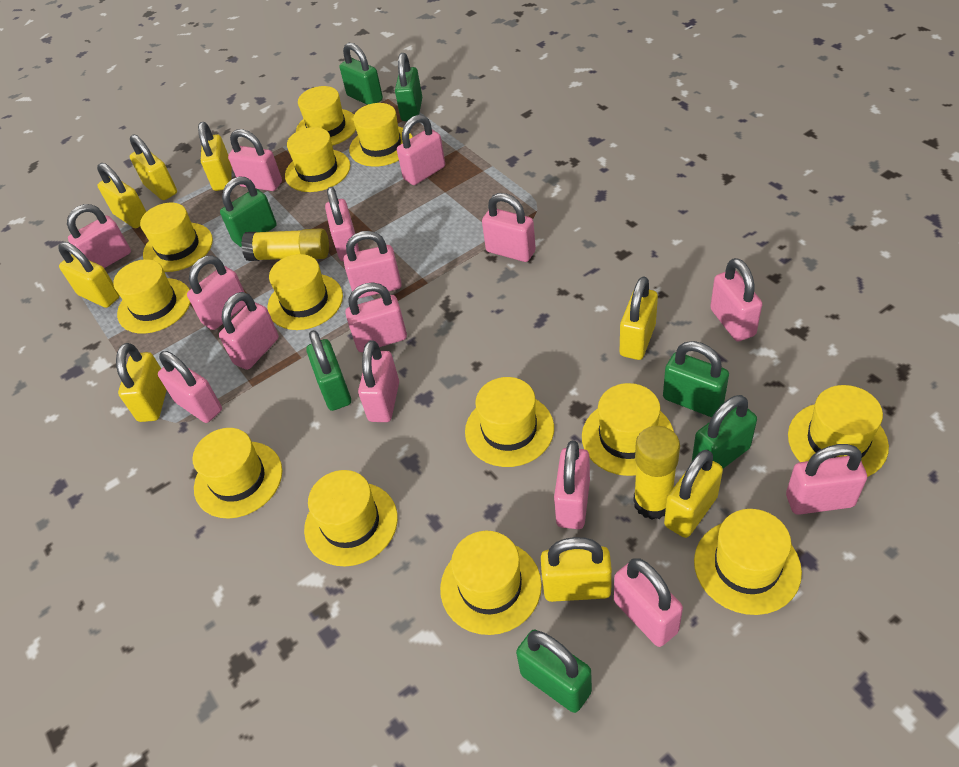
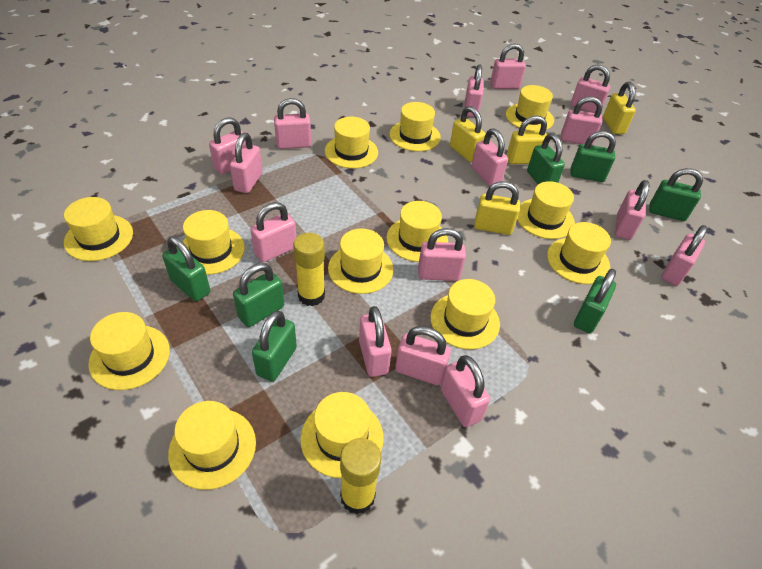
yellow padlock: [58,242,120,308] [97,163,146,228] [116,343,167,422] [130,134,177,200] [198,122,232,191] [541,537,612,602] [620,276,658,360] [664,450,723,538] = 8 -> [450,106,486,162] [474,181,520,235] [506,115,547,164] [603,82,636,134] = 4

